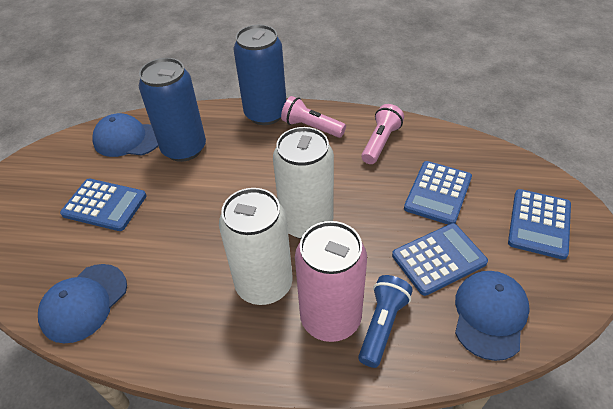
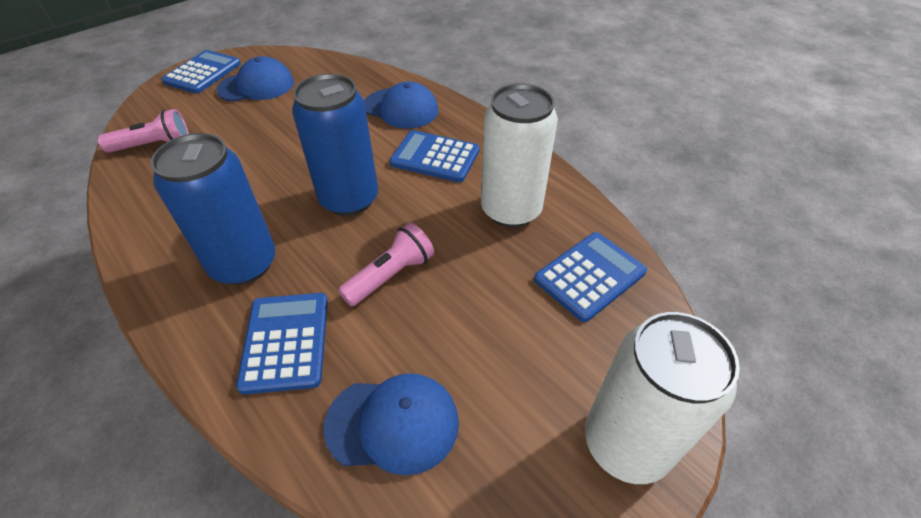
blue flashlight: [358,275,413,368] = 1 -> none = 0
pink can: [295,221,367,342] = 1 -> none = 0

